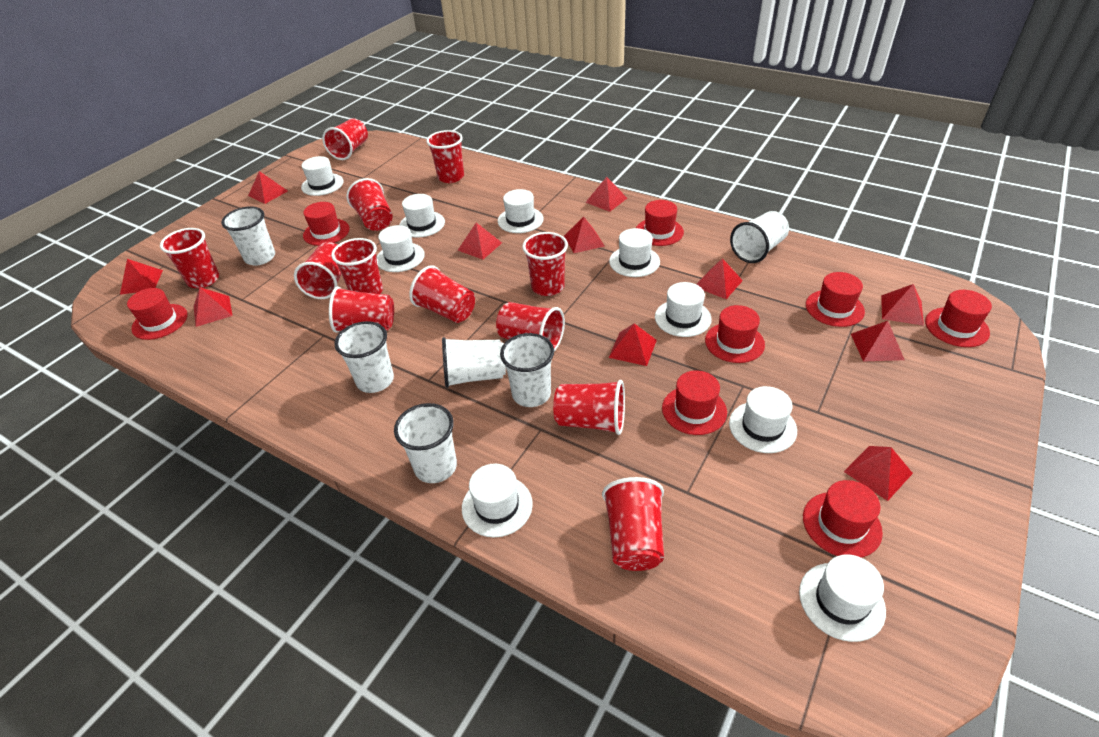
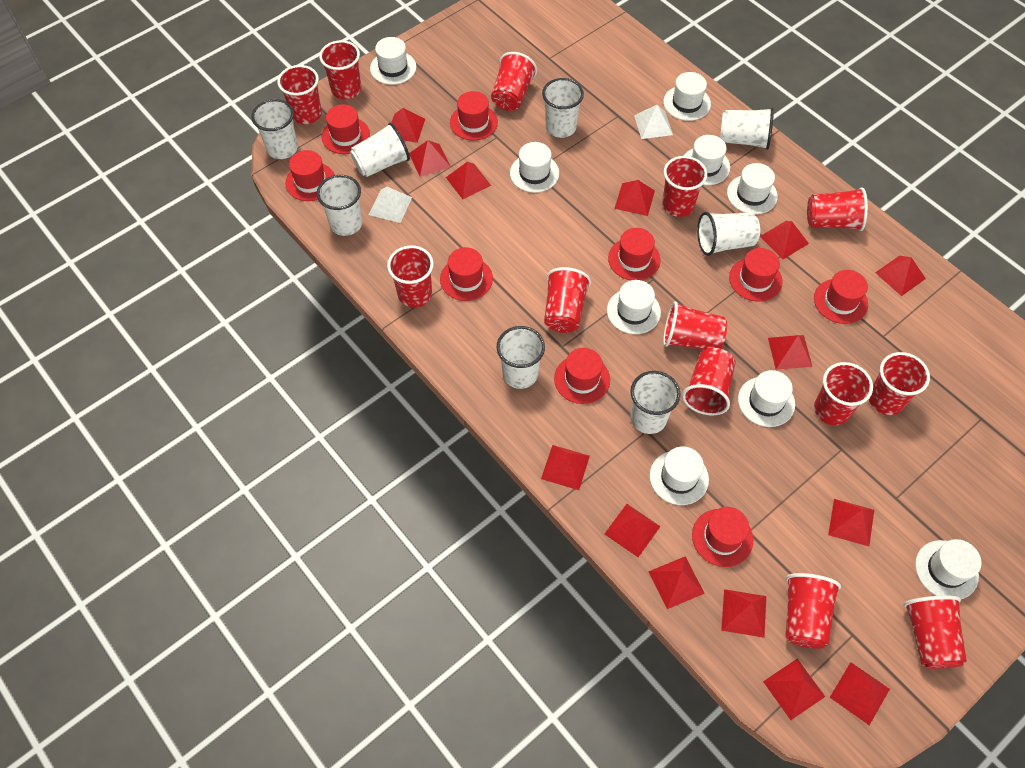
red cup: [160,228,219,288] [294,242,342,299] [322,118,368,160] [329,287,394,333] [331,238,383,294] [347,178,393,231] [409,265,475,323] [426,130,464,183] [496,302,565,351] [522,232,568,296] [553,380,625,435] [602,477,664,571] = 12 -> [277,65,322,124] [319,40,361,99] [387,246,434,308] [491,52,537,111] [544,267,591,333] [662,156,708,217] [663,301,727,350] [682,348,735,415] [785,573,841,649] [807,187,868,231] [814,362,873,425] [869,352,930,415] [904,595,967,669] = 13
red hat: [127,288,188,340] [303,202,350,246] [636,200,684,246] [662,370,727,435] [705,305,765,363] [803,480,883,558] [806,272,865,327] [925,290,992,347] = 8 -> [285,150,335,201] [322,104,370,154] [440,247,493,301] [450,91,498,141] [554,348,610,404] [608,228,661,280] [692,507,753,567] [729,248,783,302] [814,270,868,324] = 9
red pyramid: [120,259,163,295] [194,287,233,327] [248,171,288,204] [458,223,502,259] [564,217,605,253] [586,177,627,212] [609,323,657,366] [696,258,743,299] [844,446,913,501] [851,321,904,361] [881,284,924,326] = 11 -> [391,108,425,143] [409,140,451,177] [446,162,491,199] [541,445,590,490] [605,504,661,557] [615,180,655,216] [648,556,705,609] [721,589,766,638] [760,221,809,259] [763,659,825,720] [768,335,812,370] [828,499,874,546] [830,662,890,725] [875,256,926,296] = 14
white cup: [221,206,275,266] [334,321,394,393] [394,403,457,483] [442,337,506,388] [500,333,554,407] [730,211,789,263] = 6 -> [251,99,298,159] [317,175,363,236] [350,123,410,177] [497,326,545,389] [542,78,584,138] [630,371,680,434] [697,212,760,256] [720,108,774,150] = 8
white pyramid: none = 0 -> [369,187,412,223] [634,105,673,139] = 2

